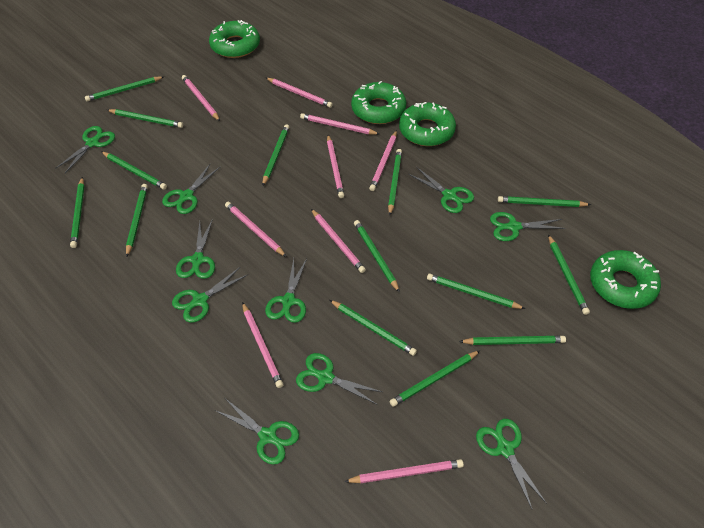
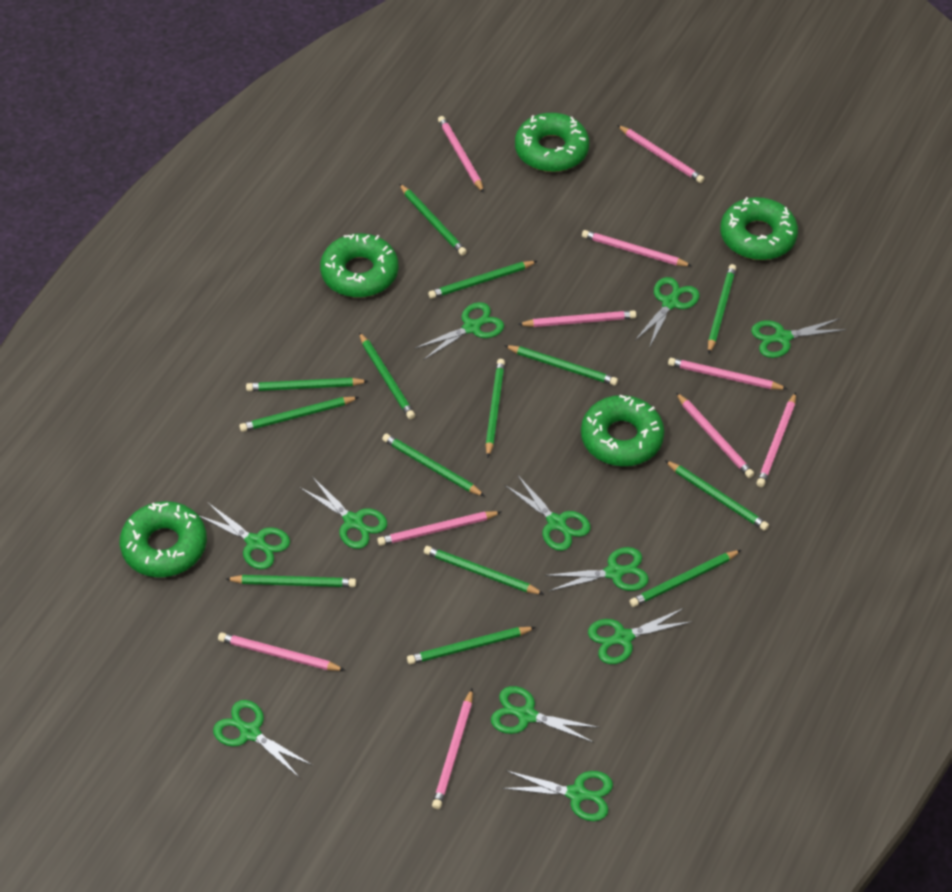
green donut: [209,20,260,58] [351,81,406,124] [399,102,456,146] [590,250,661,309] = 4 -> [120,501,207,577] [320,233,398,298] [515,113,589,172] [581,395,664,466] [720,197,798,260] = 5
green scissors: [55,126,115,173] [162,163,220,214] [172,267,247,323] [176,219,215,279] [215,398,299,465] [265,258,307,323] [296,353,382,404] [409,168,474,213] [476,419,547,509] [490,212,566,241] = 10 -> [200,503,290,570] [213,700,312,778] [300,478,387,549] [414,302,504,360] [491,686,599,743] [502,771,613,821] [505,476,591,551] [545,547,649,591] [588,608,691,664] [635,277,700,348] [751,318,845,358] = 11
pink pencil: [182,75,220,121] [225,202,287,257] [242,302,283,388] [266,78,333,108] [300,113,379,135] [311,209,366,273] [327,135,344,198] [344,459,464,483] [369,130,397,191] = 9 -> [218,632,345,671] [377,511,501,546] [432,689,473,809] [438,116,484,193] [518,310,636,327] [582,230,692,266] [617,125,704,183] [668,358,788,390] [676,393,754,478] [756,392,796,487] = 10

